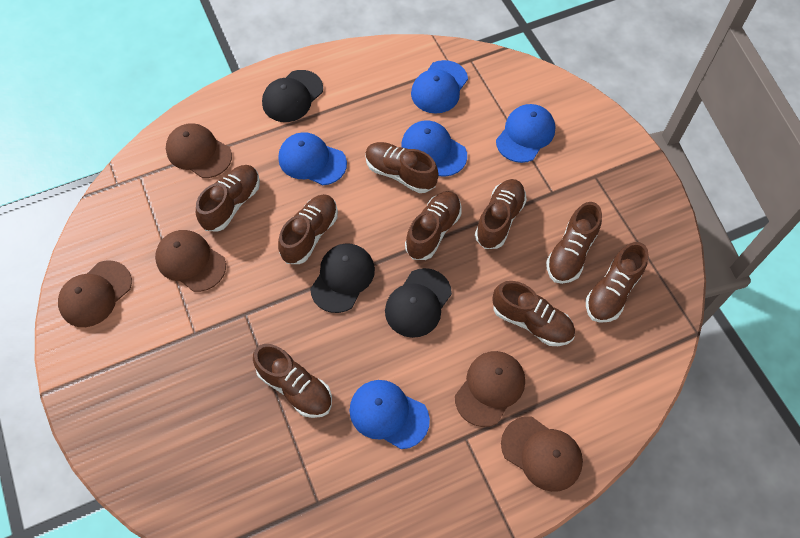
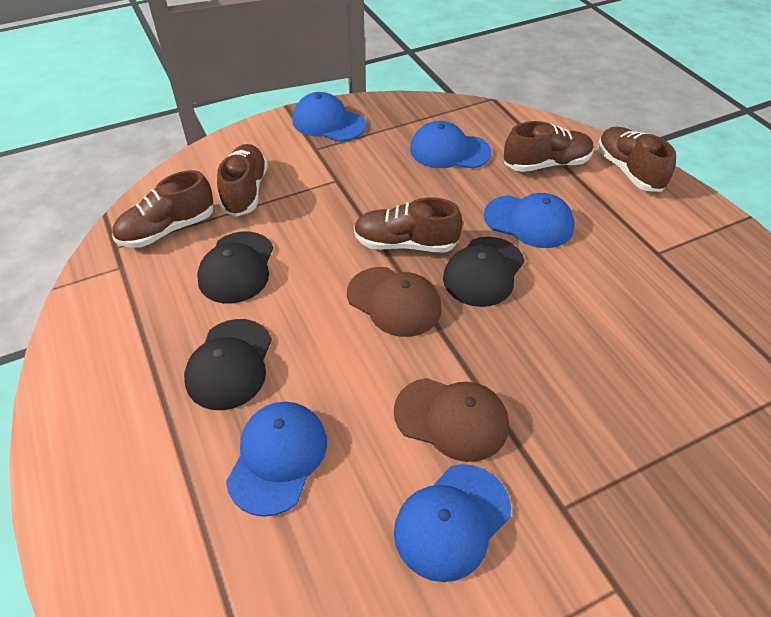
brown cap: [58,261,132,327] [155,230,226,292] [166,123,232,178] [455,351,525,427] [501,417,583,492] = 5 -> [347,267,442,337] [394,378,509,462] = 2
brown shoe: [196,165,260,232] [253,344,332,418] [278,194,338,264] [365,142,438,193] [405,191,462,260] [475,179,527,249] [492,281,575,346] [546,202,602,284] [586,242,648,323] = 9 -> [112,170,213,248] [217,144,268,217] [354,197,463,253] [504,121,594,172] [598,127,676,192] = 5

